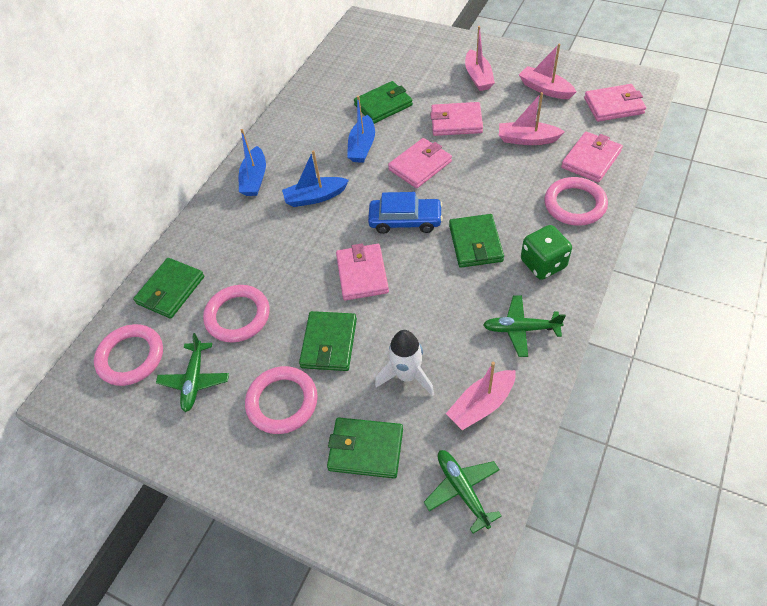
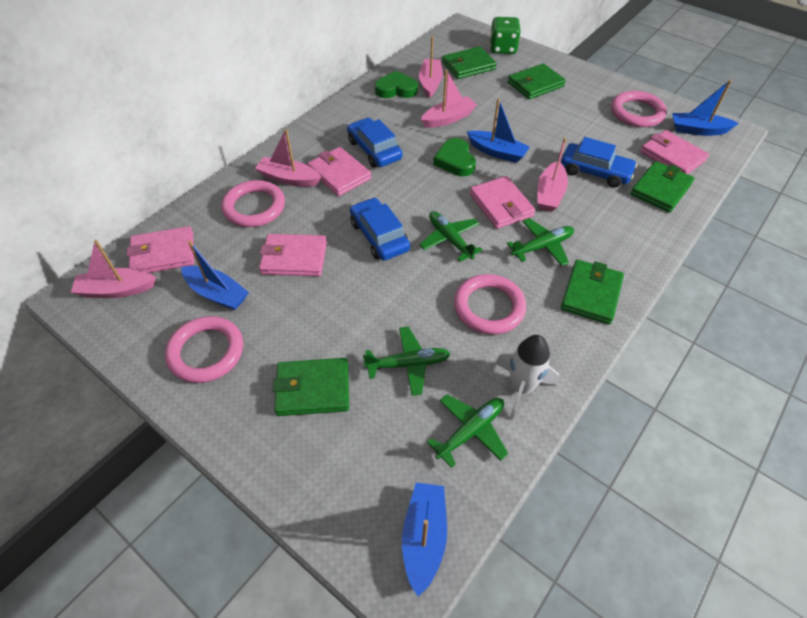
blue boat: [239,129,266,196] [282,150,349,207] [347,95,375,163] = 3 -> [181,241,249,310] [402,483,447,597] [467,99,530,163] [672,80,739,136] = 4
blue car: [368,192,443,234] = 1 -> [347,118,403,167] [350,197,410,261] [561,137,637,188] = 3
green heart: none = 0 -> [375,71,418,98] [433,138,476,176] = 2
green plane: [156,333,229,412] [424,450,502,533] [483,295,566,357] = 3 -> [363,327,450,396] [419,211,483,262] [427,394,508,468] [507,218,574,266] = 4
pink boat: [446,362,516,430] [465,26,495,91] [499,92,565,145] [519,43,576,99] = 4 -> [71,240,156,298] [255,129,321,187] [419,36,443,98] [421,70,477,128] [537,138,568,212] = 5

